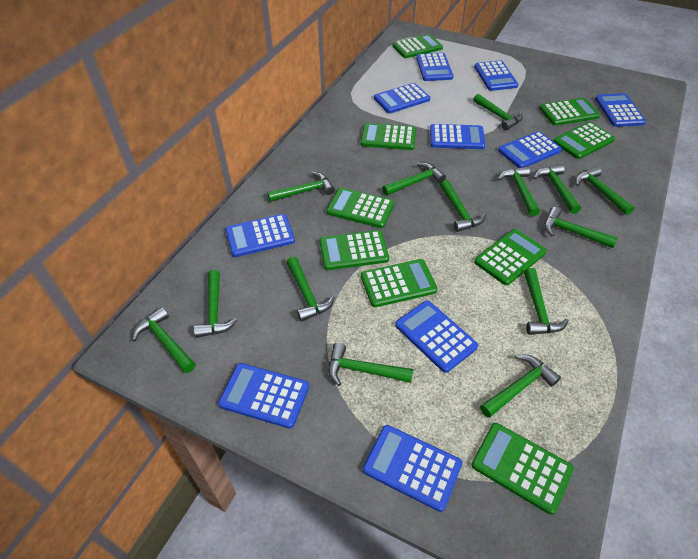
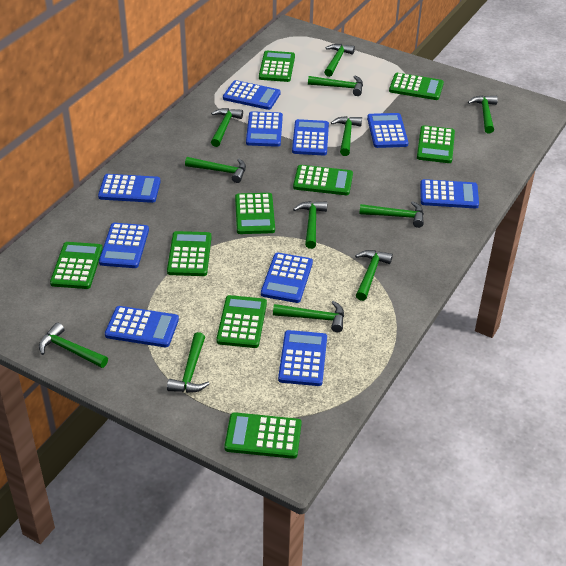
green hammer: [132,307,196,373] [194,270,238,338] [267,172,335,202] [286,257,335,322] [328,343,413,386] [382,162,446,196] [440,180,486,232] [473,94,523,130] [480,355,561,418] [498,166,540,216] [524,268,569,335] [534,164,581,214] [544,207,618,248] [576,166,635,215] = 14 -> [39,323,108,368] [167,332,209,393] [185,157,246,183] [211,108,243,147] [273,301,344,332] [293,201,327,249] [308,76,363,96] [324,44,355,77] [331,116,362,156] [355,250,393,301] [359,201,424,228] [468,95,498,133] = 12

